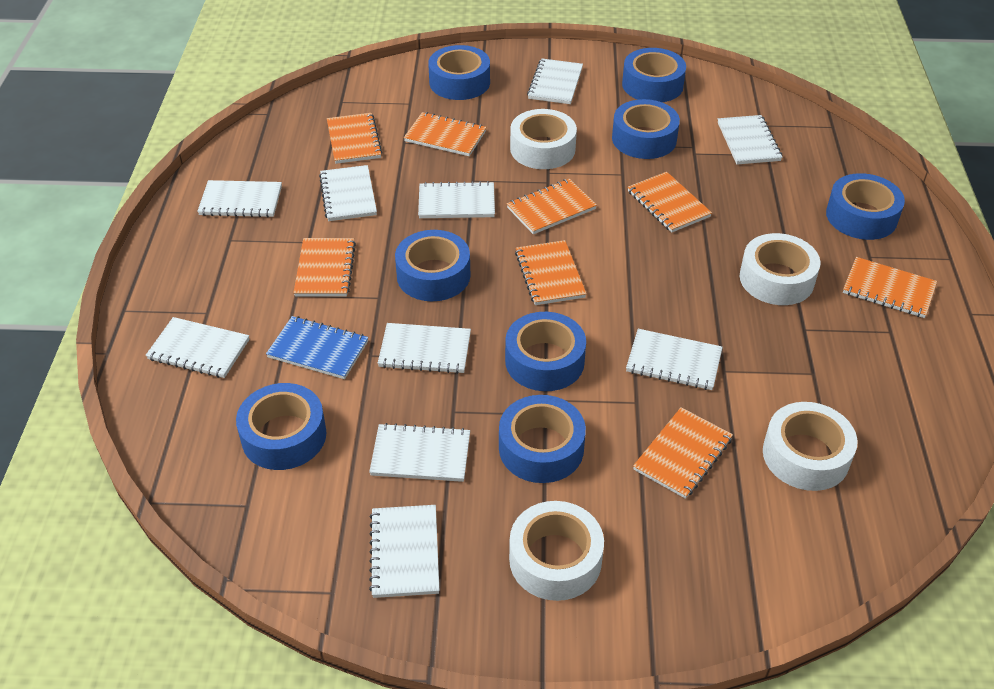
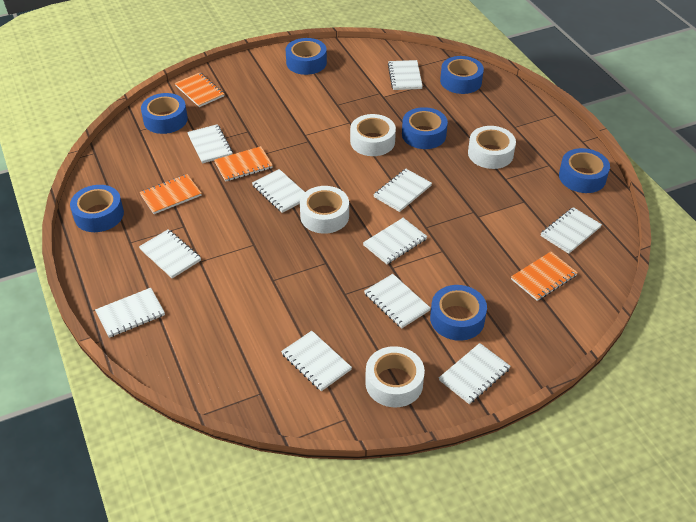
blue notebook: [266,316,369,379] = 1 -> none = 0
blue tape: [236,383,327,470] [395,230,470,301] [428,45,490,100] [499,395,586,483] [505,312,586,391] [612,99,680,159] [622,48,686,102] [826,173,905,240] = 8 -> [70,185,124,232] [141,93,188,134] [286,38,327,75] [402,107,448,149] [430,285,487,341] [440,56,484,94] [559,148,610,193] = 7
orange notebook: [293,238,356,296] [327,113,382,164] [404,112,487,156] [507,179,597,234] [515,240,586,305] [628,172,712,233] [633,407,733,499] [843,257,937,318] = 8 -> [140,174,202,214] [175,73,224,107] [214,146,273,182] [511,252,578,301] = 4
white notebook: [146,317,249,378] [197,180,282,217] [319,165,377,221] [369,423,470,482] [369,505,439,598] [378,323,471,374] [418,181,495,218] [527,58,583,104] [626,329,723,390] [718,115,782,164] = 10 -> [95,288,165,338] [139,229,201,278] [187,124,233,164] [252,169,305,213] [281,331,352,391] [363,218,427,264] [364,274,431,328] [373,169,432,212] [388,60,423,90] [439,343,511,404] [541,207,602,254] = 11

